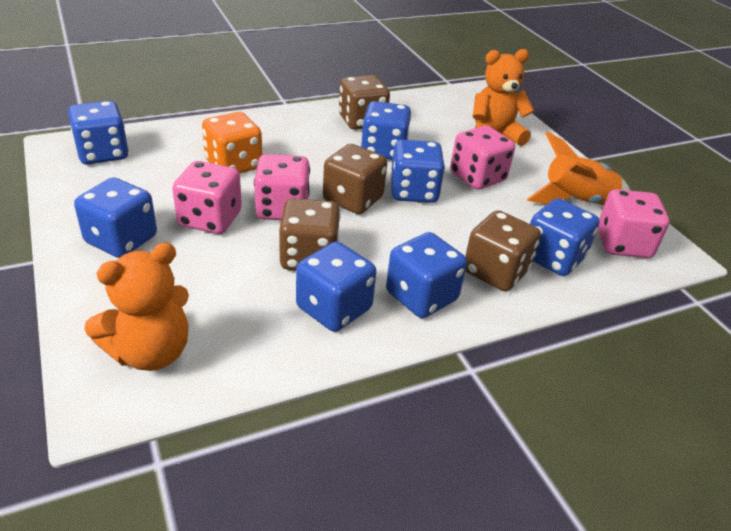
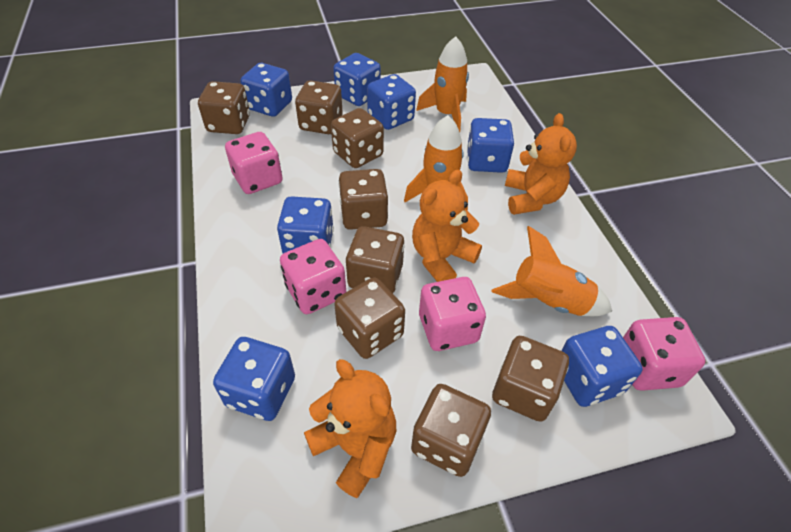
brown dice: [279,198,340,270] [323,144,387,214] [339,75,390,130] [465,210,541,292] = 4 -> [198,81,250,134] [295,80,343,134] [331,108,384,168] [334,277,405,359] [338,169,388,230] [346,226,405,293] [411,384,491,477] [492,336,569,422] = 8
orange dice: [202,112,262,174] = 1 -> none = 0
orange rocket: [527,132,630,205] = 1 -> [404,115,468,211] [416,36,469,132] [491,226,612,316] = 3
orange teddy bear: [84,243,189,371] [473,49,534,146] = 2 -> [304,359,396,498] [412,170,482,282] [505,113,577,215] = 3

